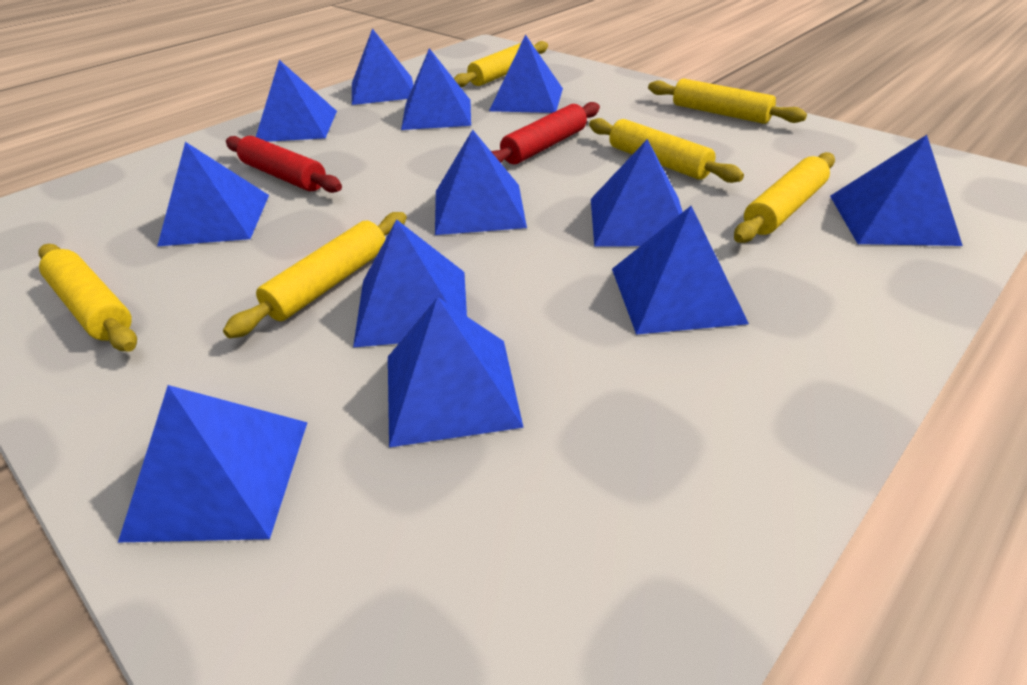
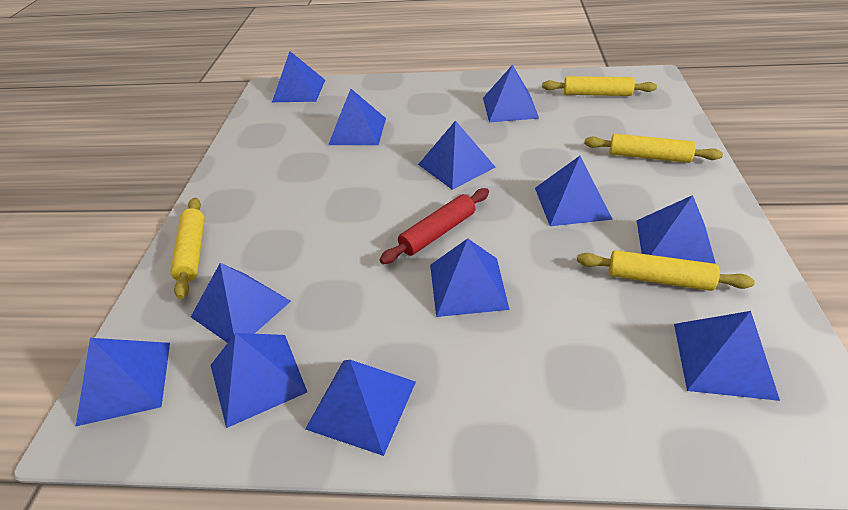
red rolling pin: [226,136,342,193] [491,102,600,164] = 2 -> [379,188,489,264] = 1
yellow rolling pin: [39,244,137,351] [223,212,407,338] [454,41,548,87] [589,118,744,183] [648,78,807,124] [734,152,835,243] = 6 -> [170,198,205,299] [542,76,657,96] [577,250,755,291] [584,134,723,163] = 4

